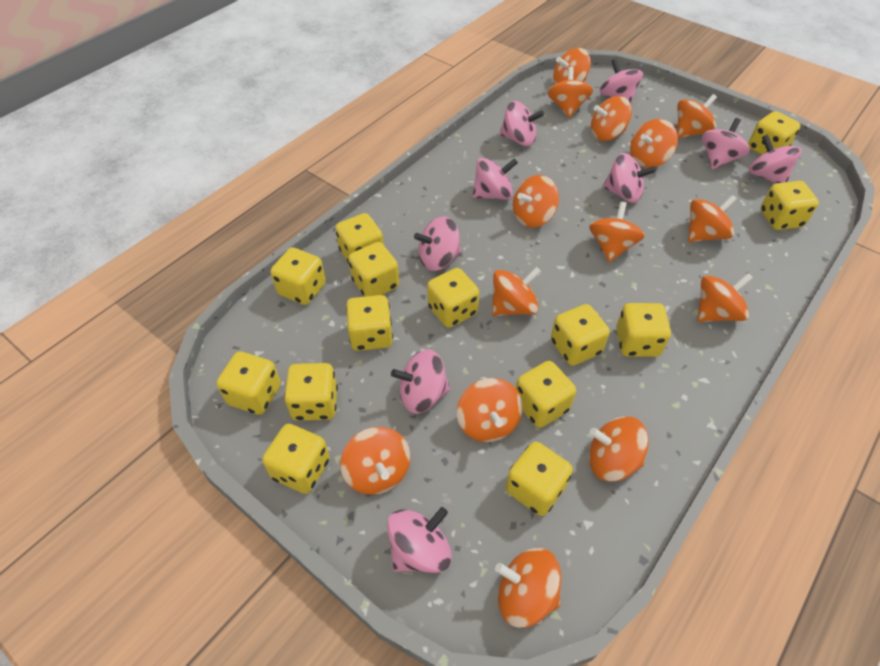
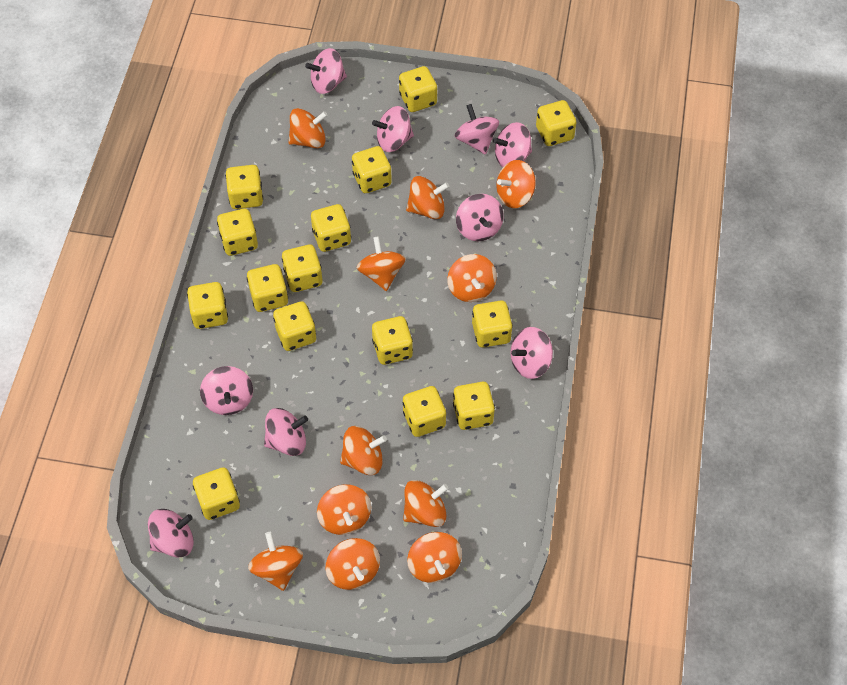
orange spinning top: [340,427,410,495] [457,378,523,442] [492,267,541,316] [495,548,561,628] [513,175,559,228] [548,67,593,118] [553,48,591,84] [589,202,645,262] [589,416,649,482] [591,96,632,141] [630,119,678,168] [677,94,717,138] [688,195,737,242] [697,273,753,322] = 14 -> [248,532,303,591] [289,108,328,148] [317,484,371,535] [326,538,380,590] [340,426,387,475] [357,236,406,291] [403,480,449,527] [406,176,449,219] [407,532,462,583] [447,254,497,302] [496,160,536,208] = 11
yellow dice: [217,351,281,415] [262,424,330,494] [271,247,326,305] [284,363,338,421] [335,213,384,263] [346,295,393,351] [348,242,399,297] [427,268,479,328] [506,442,573,516] [516,361,576,428] [551,304,610,366] [616,303,671,357] [748,111,801,155] [760,181,819,230] = 14 -> [187,282,228,329] [193,467,240,520] [217,209,258,256] [225,165,263,209] [247,264,288,312] [273,301,316,351] [282,245,322,292] [311,204,351,252] [352,146,392,193] [372,316,413,365] [399,66,437,112] [403,386,446,437] [453,382,495,430] [472,301,513,348] [536,100,576,146] = 15

